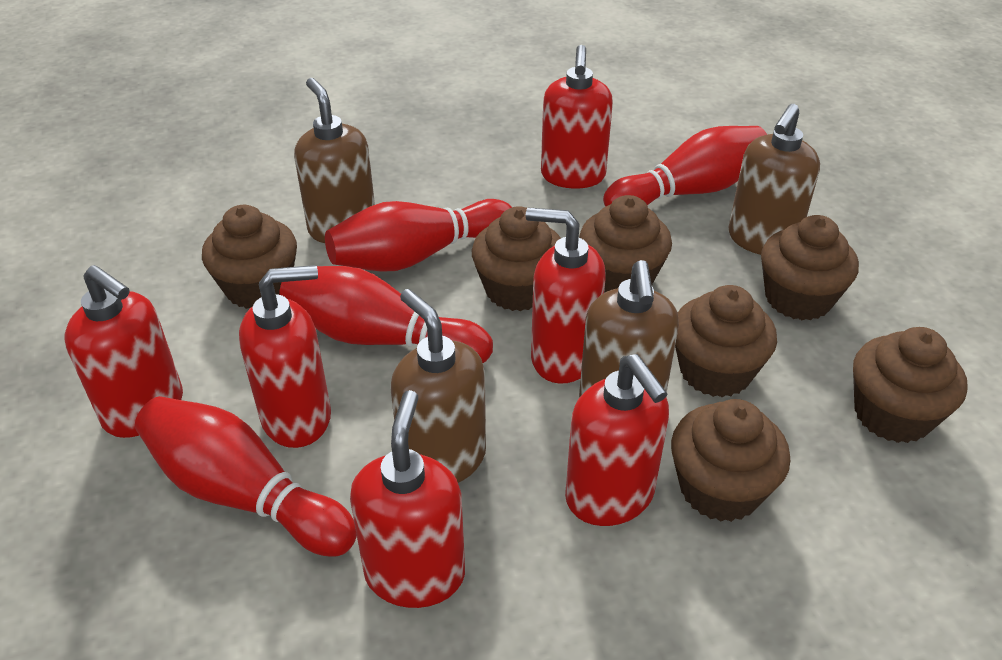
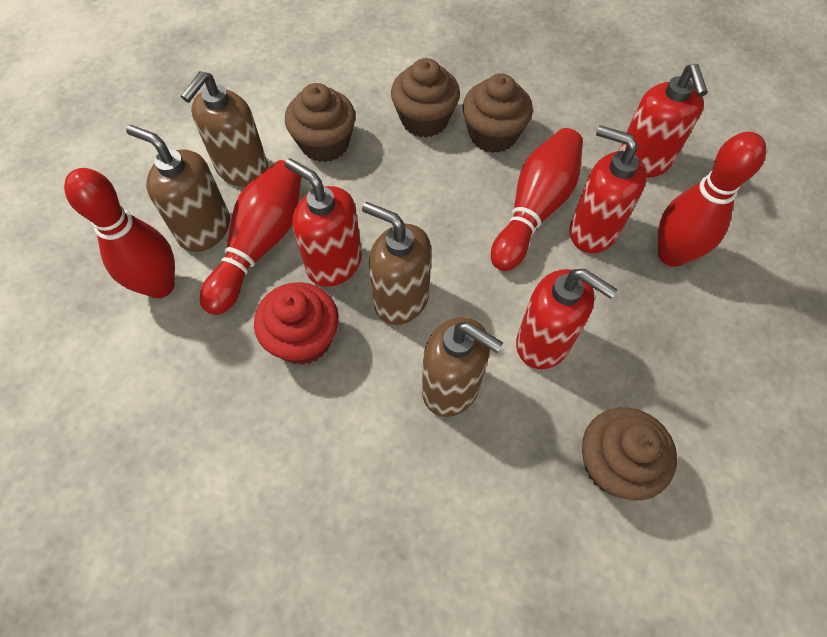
brown cupcake: [202,205,297,309] [472,206,561,311] [579,195,672,293] [671,399,790,522] [675,285,777,397] [761,215,859,320] [853,327,968,443] = 7 -> [285,83,356,162] [391,58,460,137] [463,74,533,153] [582,408,677,500] = 4
red cupcake: none = 0 -> [254,282,339,365] = 1
red soap dispenser: [64,265,183,438] [239,265,331,448] [350,390,465,608] [526,208,606,384] [541,45,613,189] [565,354,669,526] = 6 -> [285,158,362,287] [516,269,618,369] [570,125,647,253] [619,64,708,178] = 4

